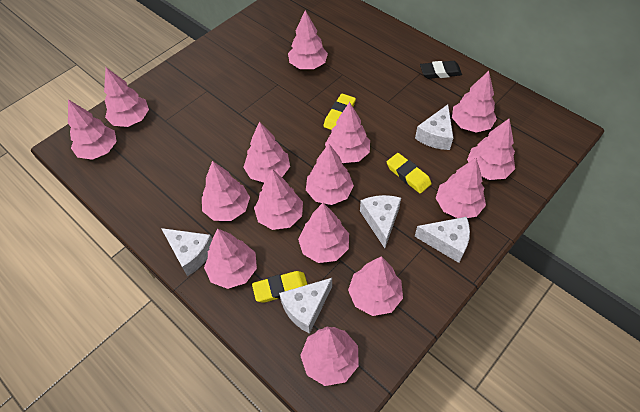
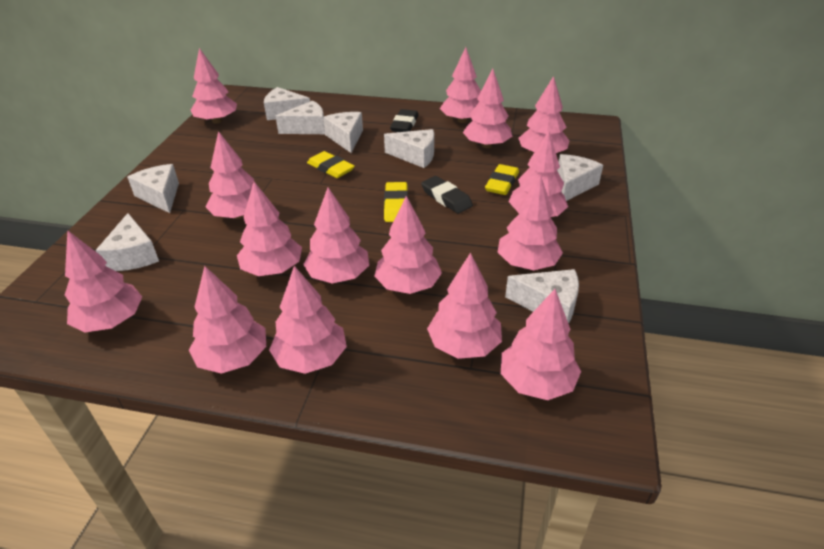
black eraser: [420,61,462,79] = 1 -> [390,109,419,132] [421,176,473,214] = 2
white cheese: [161,228,212,276] [279,278,332,334] [360,195,401,248] [415,104,453,150] [415,217,470,263] = 5 -> [96,213,159,271] [127,164,179,213] [264,87,310,120] [275,100,325,134] [323,112,363,153] [384,129,434,168] [505,269,579,324] [557,154,603,201] = 8

